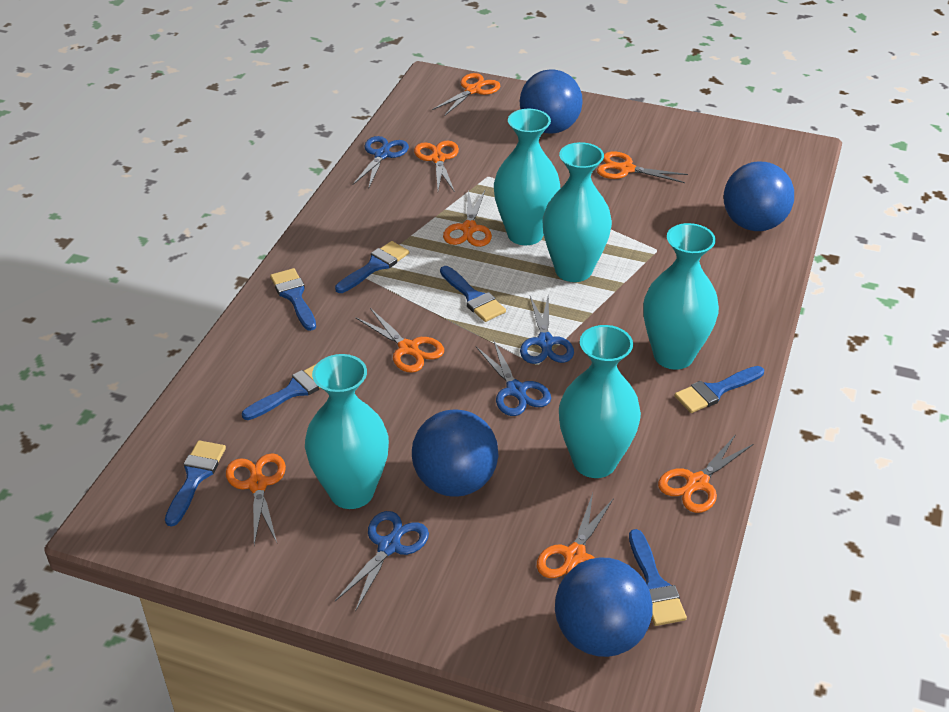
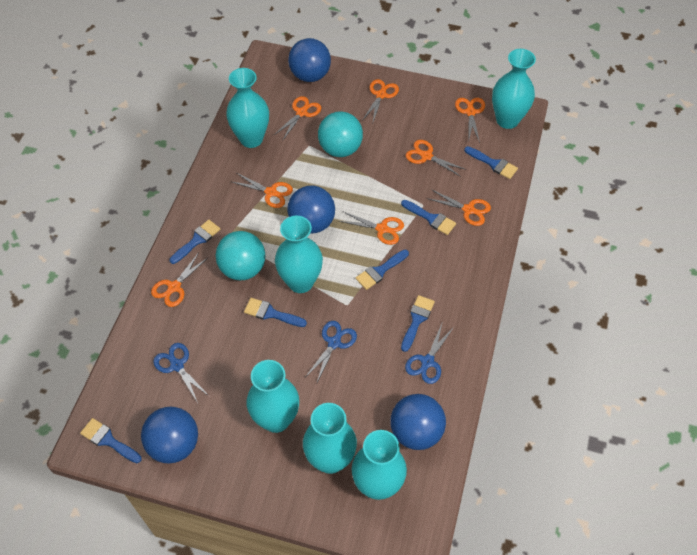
blue scissors: [335,511,429,612] [353,136,409,189] [476,340,551,416] [520,293,574,364] = 4 -> [153,343,210,403] [306,321,357,382] [405,324,454,384] = 3
turquoise ball: none = 0 -> [216,231,265,280] [318,111,363,157] = 2
turquoise vase: [305,354,389,509] [494,109,560,245] [543,142,612,282] [559,325,641,478] [643,223,719,370] = 5 -> [226,68,269,148] [246,360,299,433] [275,216,323,293] [303,403,357,474] [352,430,407,500] [492,49,536,129] = 6

